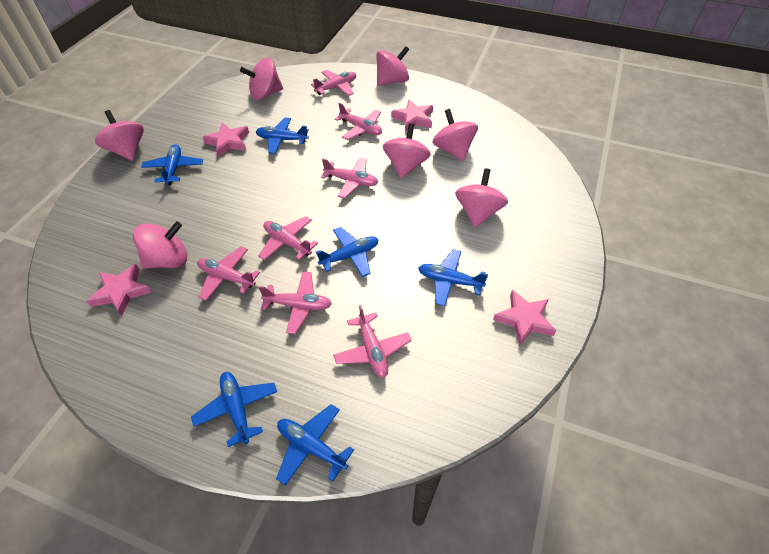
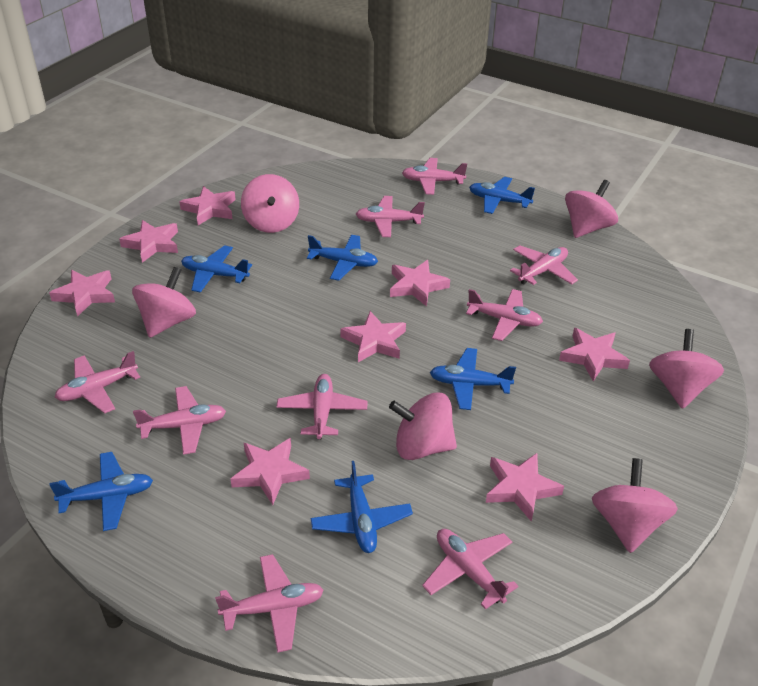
pink plane: [197,246,260,301] [258,216,318,260] [258,272,332,334] [311,70,356,96] [321,157,378,199] [333,305,412,378] [335,103,382,140] = 7 -> [55,351,140,413] [133,386,226,455] [215,554,324,653] [277,374,368,440] [356,196,425,237] [402,158,467,195] [422,529,518,609] [466,289,543,341] [510,245,578,285] = 9
pink spinning top: [95,110,144,161] [133,221,187,269] [240,58,283,100] [376,46,409,86] [383,123,431,179] [432,109,478,161] [455,168,508,228] = 7 -> [132,267,196,338] [241,174,299,233] [389,392,457,460] [565,180,618,238] [592,458,678,553] [649,329,724,409] = 6
pink star: [87,264,152,316] [203,123,249,157] [391,100,433,132] [493,290,557,346] = 4 -> [49,270,115,317] [119,220,178,263] [179,186,236,225] [230,438,310,505] [340,311,406,362] [390,260,450,307] [486,453,564,522] [559,328,630,382] = 8

